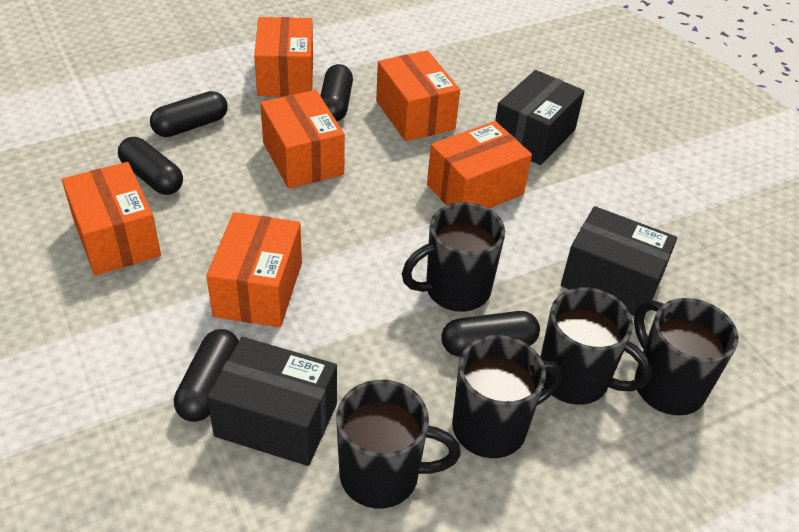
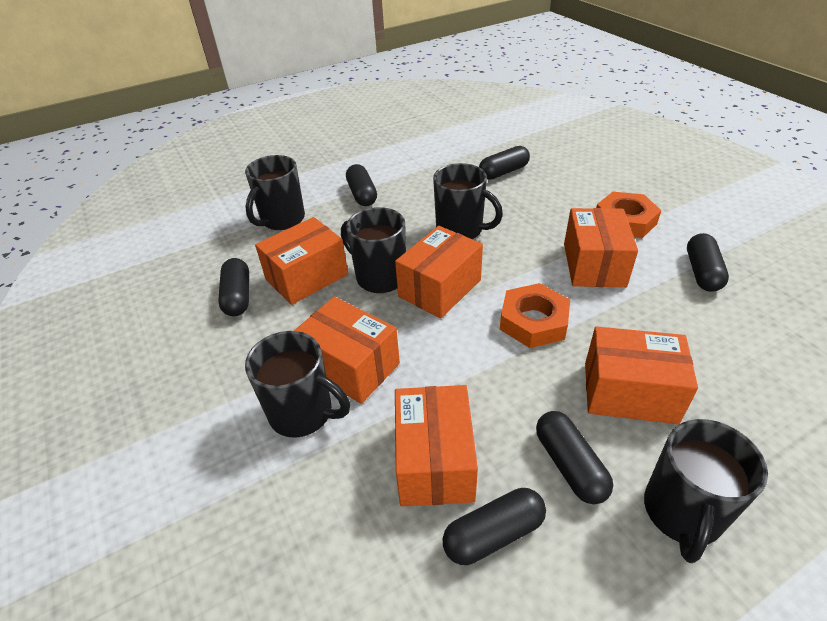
black box: [207,337,337,466] [495,70,585,165] [561,206,677,316] = 3 -> none = 0
black capsule: [118,137,183,195] [150,91,228,137] [174,329,239,422] [320,64,353,121] [441,311,540,357] = 5 -> [218,258,249,316] [346,164,377,206] [443,488,546,565] [479,146,530,180] [536,411,613,504] [687,233,729,292] = 6
orange nut: none = 0 -> [500,283,570,348] [596,192,662,238] = 2

